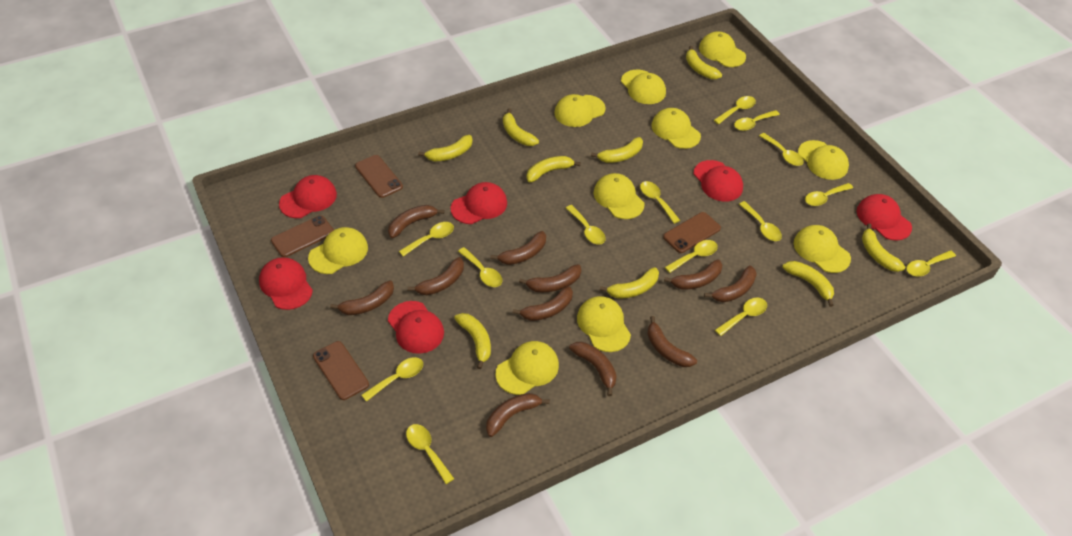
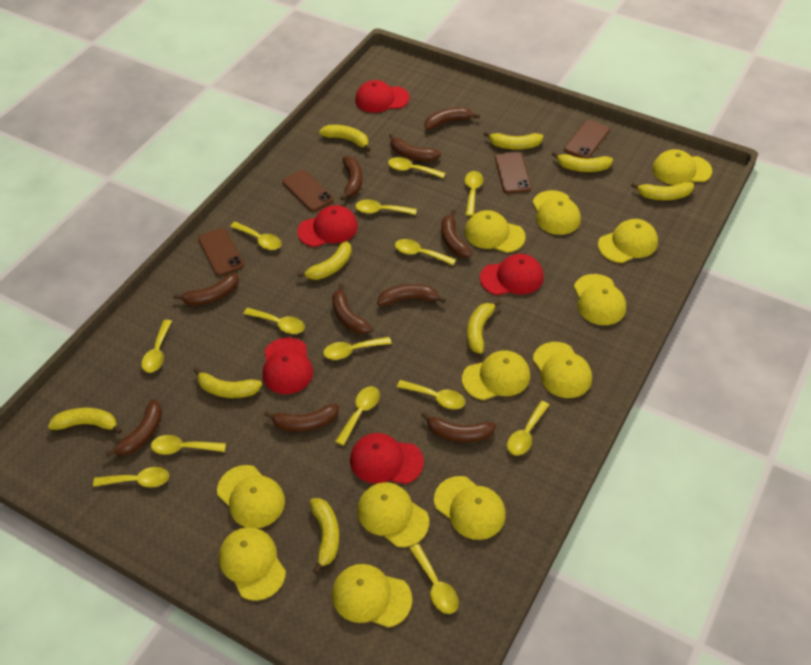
brown banana: [330,280,394,315] [388,205,444,238] [407,257,464,295] [486,393,550,437] [490,231,546,265] [513,286,573,321] [519,264,581,292] [569,342,617,396] [647,316,697,367] [664,259,722,289] [704,265,757,302] = 11 -> [105,399,162,456] [173,273,239,306] [264,404,339,432] [332,284,373,334] [340,156,362,201] [377,284,446,306] [389,133,441,162] [421,412,496,442] [425,108,480,130] [441,210,473,258] = 10
red cap: [259,257,313,310] [279,175,337,218] [388,301,444,354] [451,182,507,224] [694,160,743,202] [857,194,912,241] = 6 -> [263,337,313,394] [297,205,358,247] [350,433,424,484] [355,80,409,113] [480,254,544,295] = 5
yellow cap: [308,227,368,274] [496,341,559,395] [554,94,606,127] [577,296,631,352] [594,173,644,219] [621,70,666,104] [652,108,701,149] [699,32,746,67] [794,225,851,273] [798,140,849,180] = 10 -> [217,465,285,528] [219,527,286,601] [332,564,412,628] [357,482,429,547] [434,476,506,540] [462,350,530,400] [465,210,526,253] [533,190,581,235] [533,342,592,398] [574,274,626,325] [598,219,658,263] [652,149,712,185] = 12

